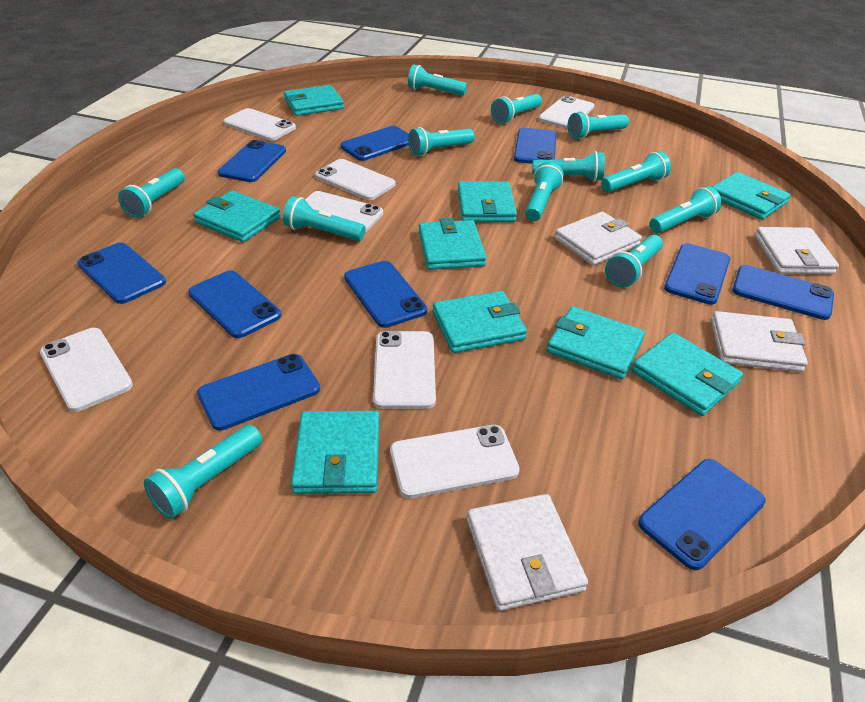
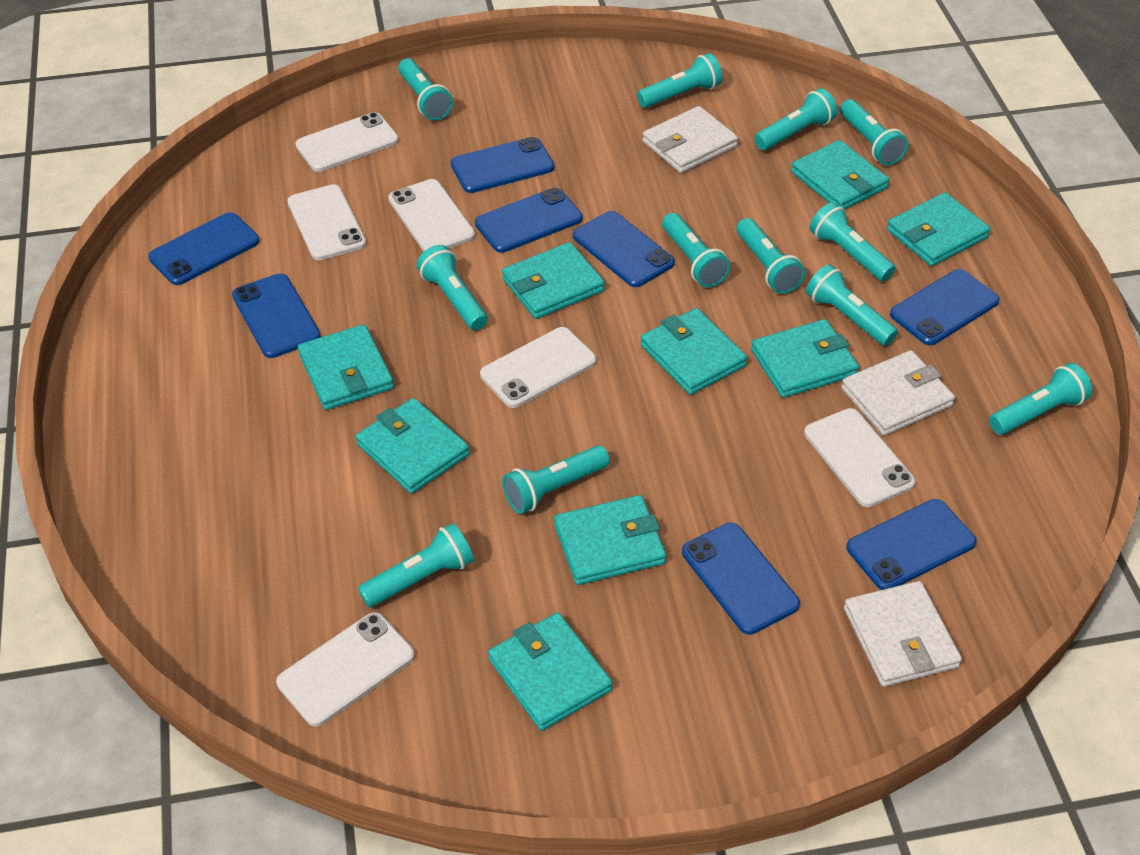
blue phone: [77,243,166,304] [188,271,281,338] [197,354,320,431] [218,140,286,182] [340,126,409,161] [344,261,427,328] [514,128,557,164] [638,459,766,570] [664,243,730,305] [732,265,834,320] = 10 -> [148,212,260,285] [232,273,321,358] [450,137,554,193] [475,188,582,253] [573,211,675,287] [682,522,800,635] [846,499,977,590] [890,269,1000,345] = 8
white phone: [40,328,133,412] [223,108,296,141] [305,191,383,232] [315,159,395,200] [373,331,436,409] [390,425,520,498] [538,95,594,129] = 7 -> [276,612,415,727] [288,184,367,260] [295,112,399,172] [388,179,475,252] [480,327,597,408] [804,408,915,507] = 6
white wallet: [467,494,588,611] [554,212,642,265] [711,311,808,372] [754,227,839,274] = 4 -> [642,106,738,173] [841,350,955,436] [844,581,962,687] = 3

